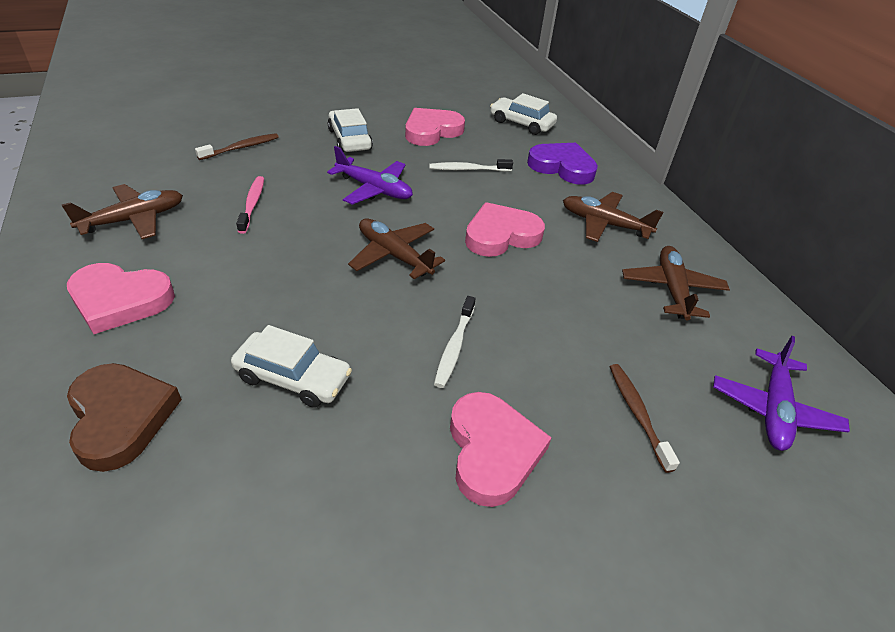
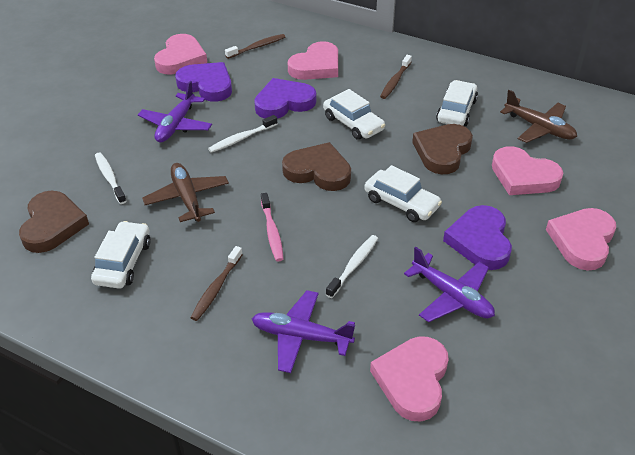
brown heart: [67,363,182,472] = 1 -> [19,191,89,253] [282,142,351,191] [412,124,473,174] = 3
brown plane: [62,184,183,239] [348,218,445,279] [563,192,663,242] [622,246,730,320] = 4 -> [142,163,229,222] [500,90,577,143] = 2
brown toothbrush: [195,133,279,160] [610,364,680,473] = 2 -> [190,246,243,321] [225,34,285,59] [380,55,412,99] = 3
pink heart: [67,263,175,334] [405,108,465,146] [450,392,552,507] [465,202,545,257] = 4 -> [154,34,207,74] [288,41,338,80] [370,336,449,422] [492,146,563,195] [546,208,616,271] = 5
purple heart: [527,143,598,184] = 1 -> [175,62,232,102] [254,78,316,119] [443,205,512,270] = 3
purple plane: [327,146,413,205] [713,336,850,451] = 2 -> [138,81,212,142] [252,290,355,373] [404,247,495,322] = 3
white car: [231,325,352,408] [328,108,373,152] [490,93,557,135] = 3 -> [91,221,151,289] [323,89,385,140] [364,165,442,222] [436,80,478,126] = 4
white toothbrush: [429,159,513,172] [434,296,476,388] = 2 -> [95,153,126,204] [208,115,277,153] [326,235,378,298] = 3

